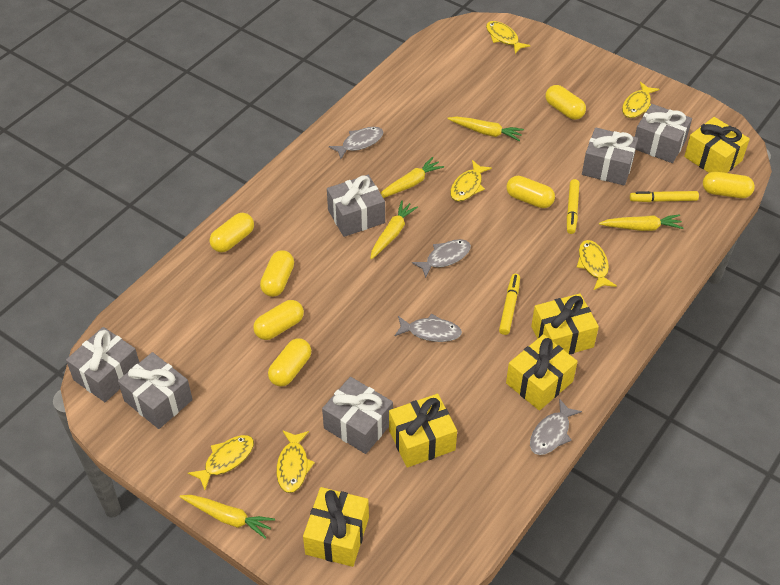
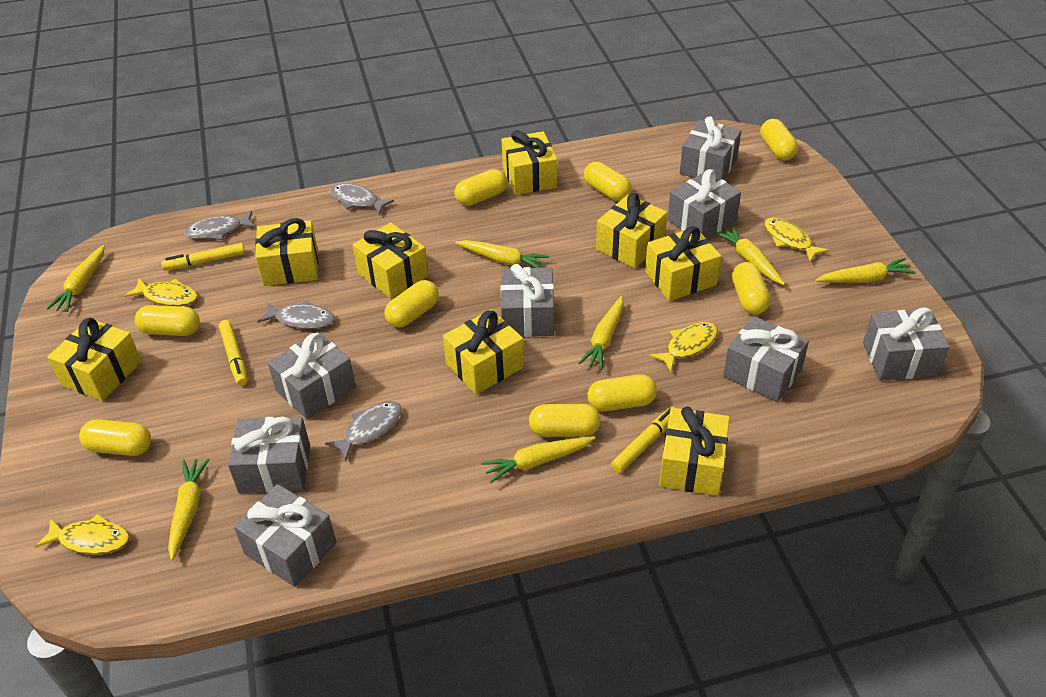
grey gift: [66,327,140,402] [118,352,193,429] [322,377,393,454] [327,175,385,237] [582,127,638,186] [635,104,692,163] = 6 -> [228,417,310,493] [234,484,336,587] [268,331,356,419] [500,264,554,337] [667,169,741,239] [680,116,741,180] [723,316,809,402] [863,307,950,381] = 8
yellow capsule: [210,213,254,252] [253,300,304,340] [260,250,294,297] [268,338,311,386] [507,176,555,208] [546,85,586,120] [703,172,755,198] = 7 -> [79,419,151,456] [135,305,200,336] [385,280,439,327] [455,169,507,206] [529,404,601,437] [584,162,632,201] [588,374,657,411] [732,262,770,314] [760,119,798,160] = 9
yellow carrot: [180,495,275,539] [370,200,418,260] [380,157,444,198] [447,116,524,141] [599,214,683,231] = 5 -> [46,245,105,312] [168,458,210,560] [455,240,549,268] [481,436,595,483] [578,296,624,370] [714,225,785,285] [815,258,915,283] = 7
yellow fish: [188,435,254,490] [276,430,315,493] [450,160,492,202] [486,21,531,54] [577,240,617,291] [622,82,659,118] = 6 -> [35,513,130,555] [124,278,198,306] [649,322,718,372] [764,218,829,262] = 4
yellow gift: [303,487,369,567] [389,394,457,468] [506,334,578,411] [531,293,599,354] [684,117,750,173] = 5 -> [47,318,142,401] [255,218,319,286] [353,223,429,299] [443,309,524,394] [501,130,557,195] [596,193,667,268] [645,226,721,301] [659,407,730,496] = 8

